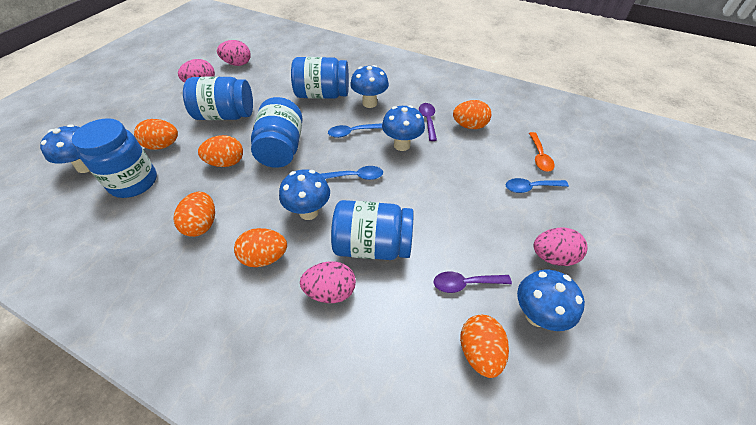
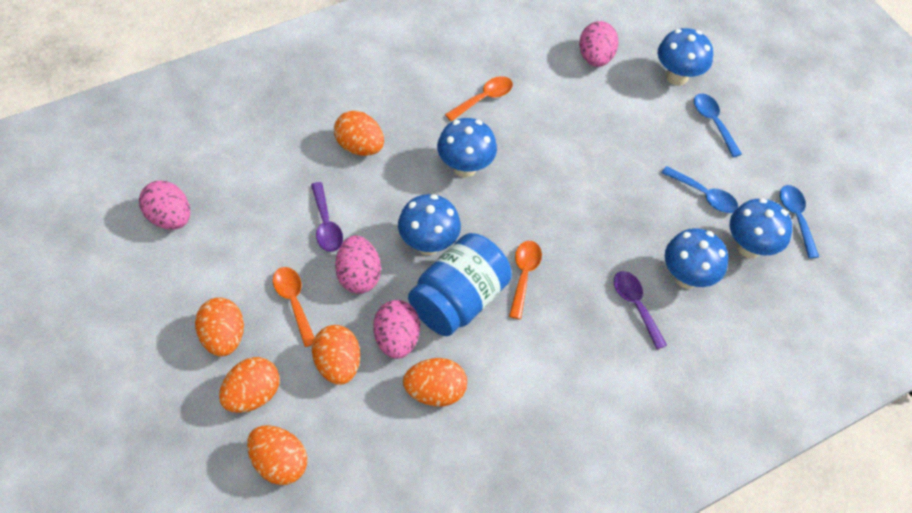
blue jar: [72,118,157,198] [183,76,253,120] [251,97,303,168] [291,57,349,99] [331,200,414,260] = 5 -> [408,233,512,336] = 1
orange spoon: [529,132,555,172] = 1 -> [273,267,315,347] [445,76,513,121] [509,241,542,319] = 3

